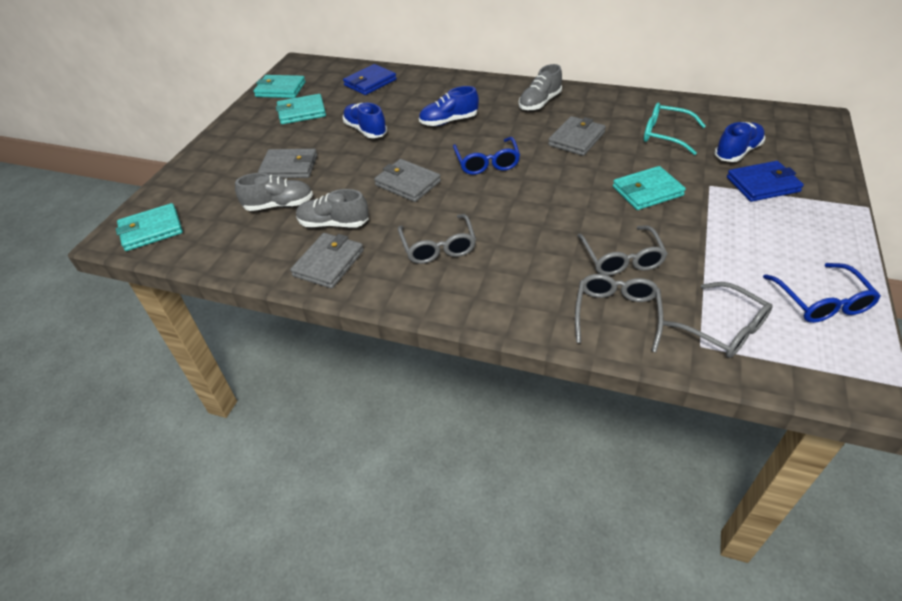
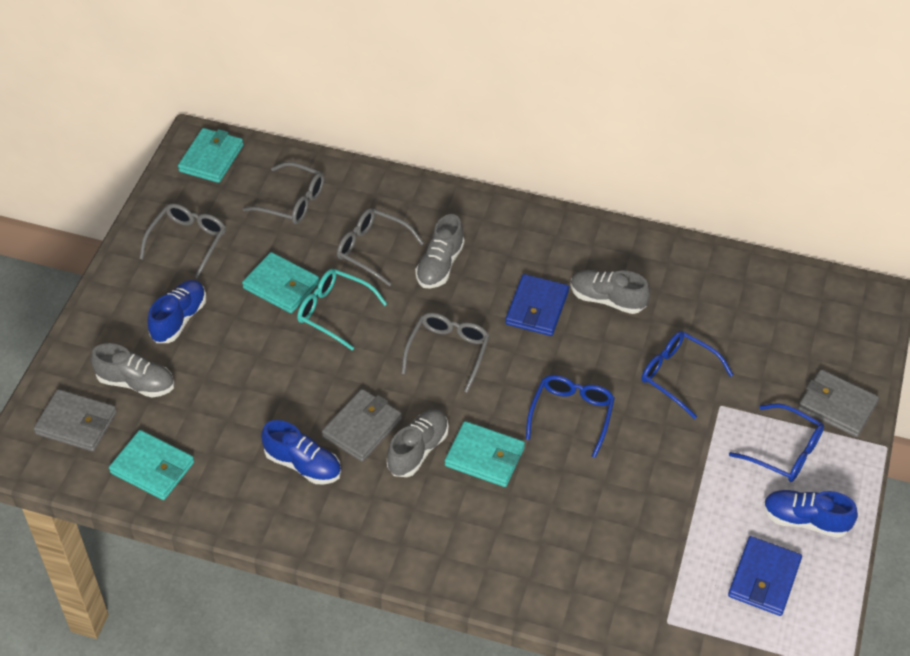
blue glasses: [453,137,520,175] [763,263,881,323] = 2 -> [526,375,615,458] [642,331,733,419] [729,403,824,482] = 3
grey shoe: [235,173,313,211] [296,189,369,228] [519,64,562,111] = 3 -> [91,343,174,397] [387,409,449,477] [415,214,465,288] [571,270,650,314] = 4
grey wallet: [258,149,317,178] [290,233,364,289] [374,159,441,202] [548,116,606,156] = 4 -> [34,389,117,451] [322,389,402,462] [798,369,879,437] = 3

